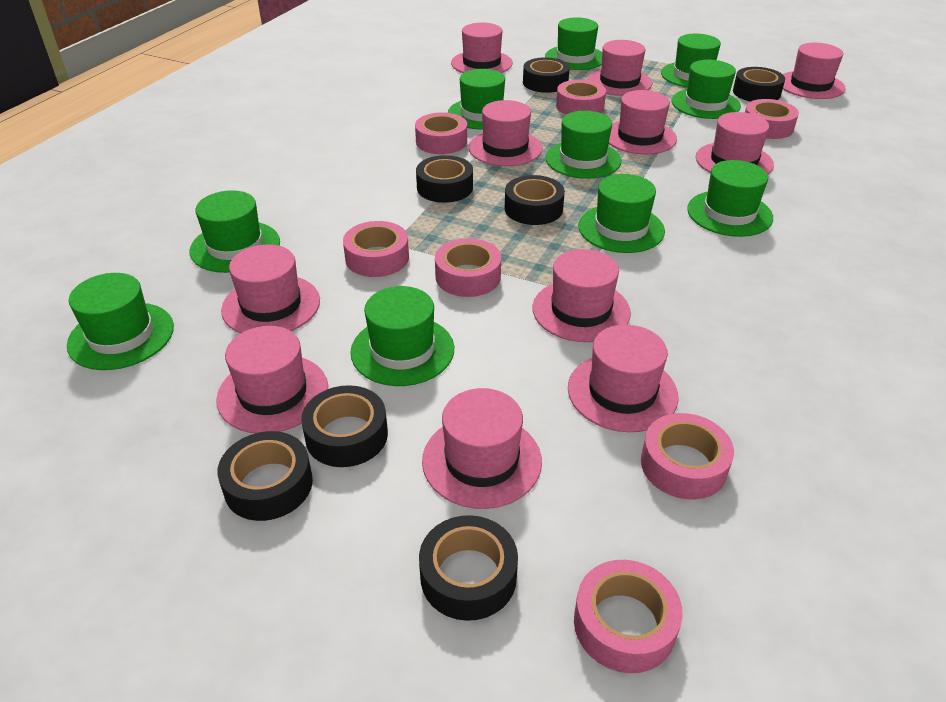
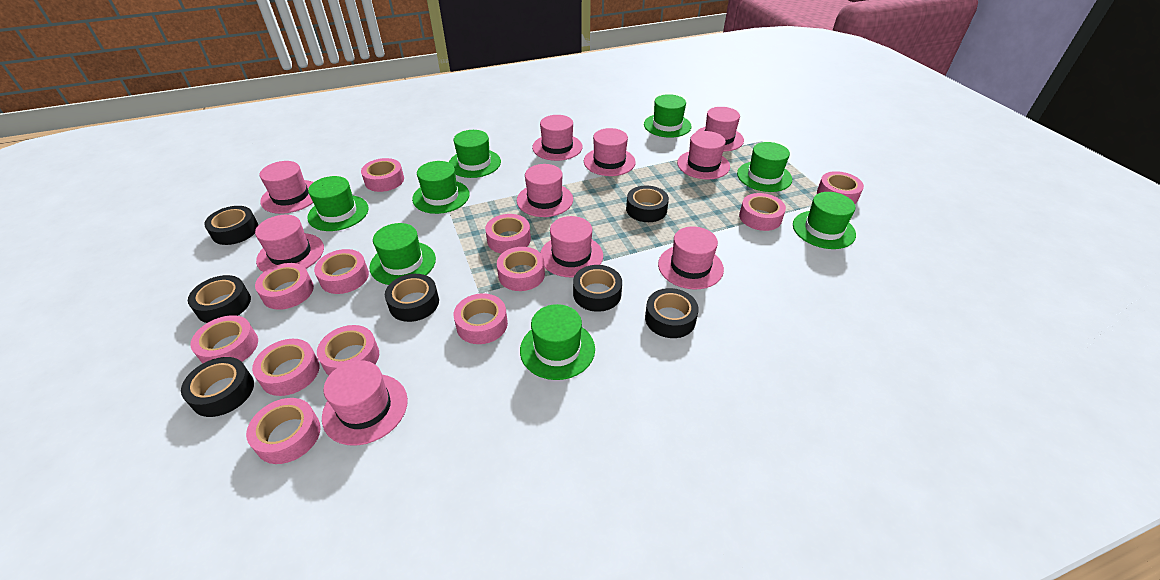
green hat: [67,273,174,370] [189,190,280,273] [350,286,454,386] [448,69,505,130] [545,17,602,70] [545,111,622,179] [578,174,665,253] [661,34,721,88] [672,60,741,119] [687,160,773,237] = 10 -> [307,176,369,231] [369,223,436,285] [412,161,469,214] [449,130,501,178] [520,304,595,380] [644,94,691,138] [737,142,792,192] [793,192,856,249] = 8
pink hat: [216,326,328,433] [221,244,320,333] [422,388,542,509] [451,23,513,73] [469,100,543,166] [532,249,631,342] [568,325,679,432] [588,40,652,96] [609,90,677,154] [696,112,774,174] [783,43,846,99] = 11 -> [255,215,324,272] [260,161,314,214] [322,360,408,446] [517,164,573,217] [532,115,582,161] [540,216,603,278] [584,128,636,176] [658,226,724,289] [677,131,730,179] [695,107,744,151] = 10
pink tape: [343,221,409,277] [415,113,467,154] [435,238,501,297] [556,80,606,115] [574,560,683,673] [641,413,734,500] [745,99,799,139] = 7 -> [190,315,258,364] [246,398,321,464] [252,339,320,396] [255,263,314,310] [314,249,369,294] [317,325,379,376] [361,158,404,192] [453,293,508,344] [485,214,531,254] [497,247,545,291] [739,193,786,231] [817,171,864,204] = 12

